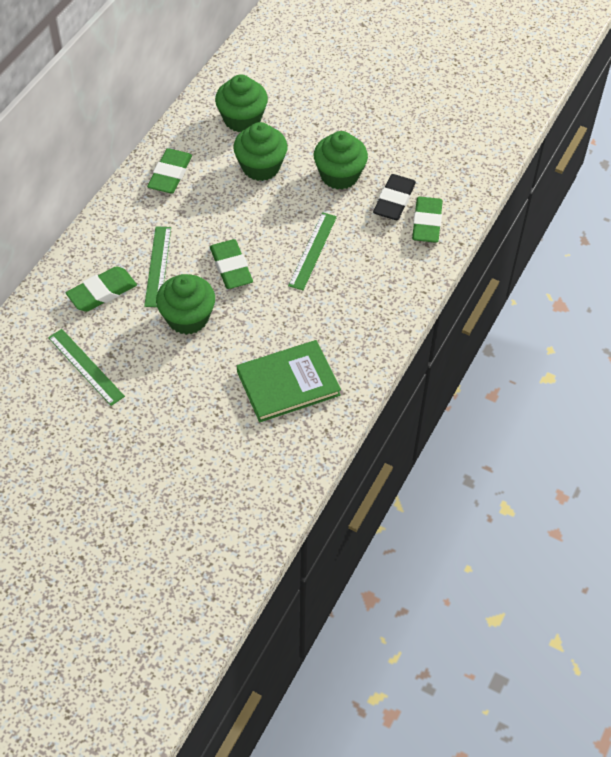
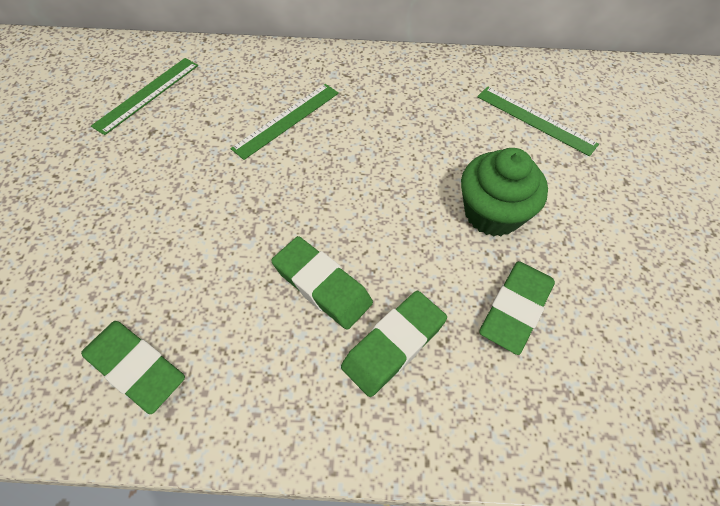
black eraser: [373,174,416,220] = 1 -> none = 0
green book: [237,340,341,422] = 1 -> none = 0
green cupcake: [156,274,215,335] [215,74,268,132] [233,122,288,181] [314,131,368,190] = 4 -> [461,148,548,236] = 1

